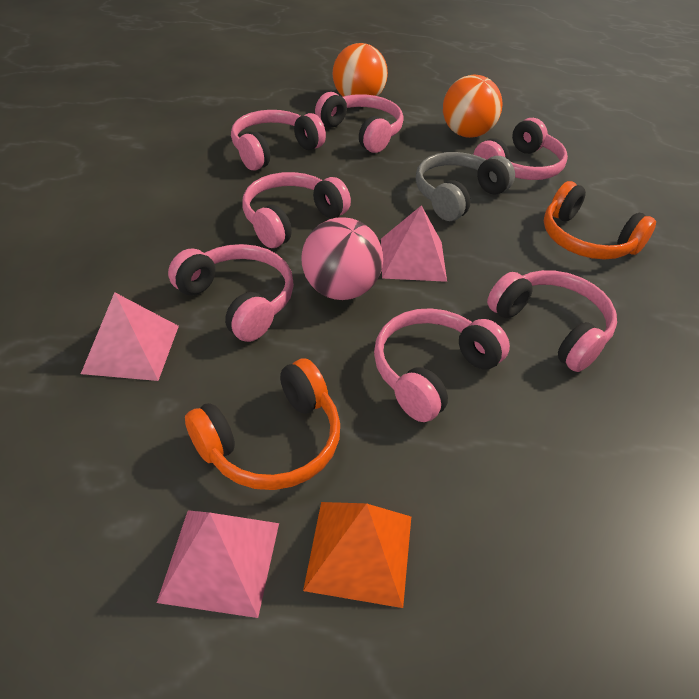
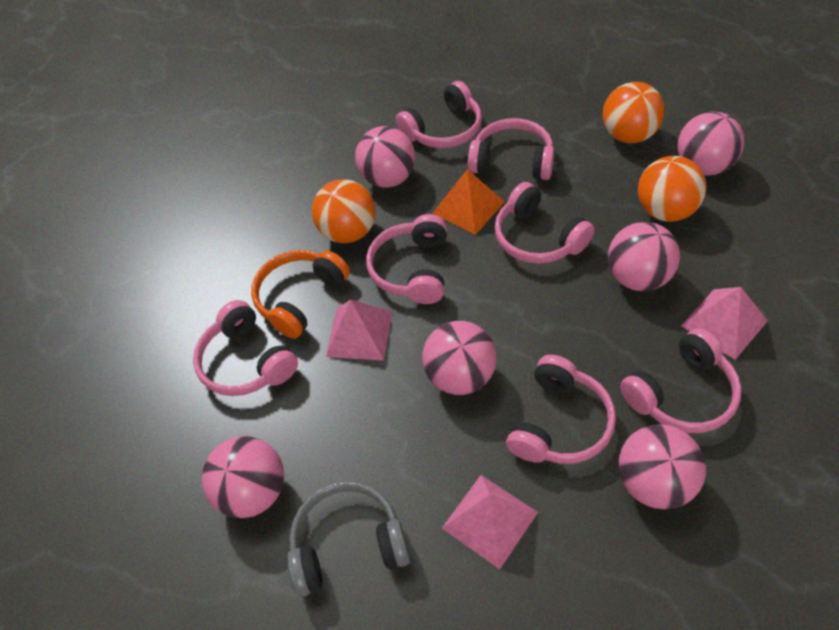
orange ball: [332,43,388,96] [443,75,503,138] = 2 -> [312,180,375,243] [603,82,665,143] [638,156,706,222] = 3
orange headphones: [185,358,340,490] [544,181,656,260] = 2 -> [251,250,350,339] = 1
pink ball: [301,217,383,300] = 1 -> [202,436,284,518] [355,126,415,187] [422,321,496,395] [608,222,680,291] [618,424,706,509] [677,112,745,176] = 6

